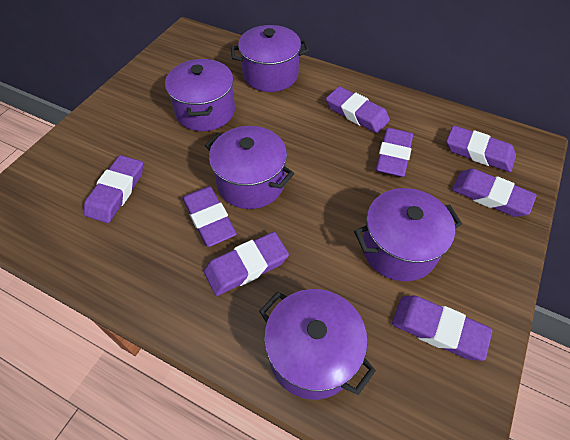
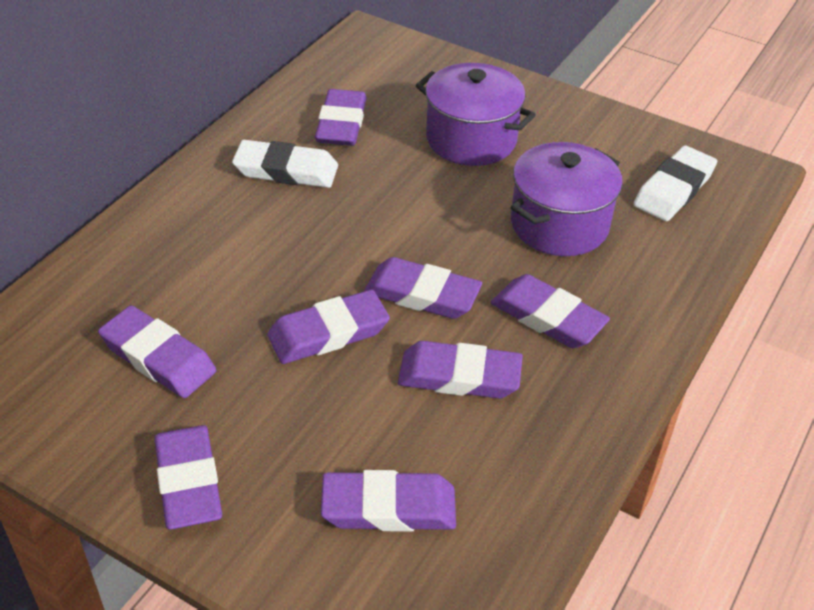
purple pot: [165,59,235,131] [205,126,294,209] [230,25,309,92] [259,289,376,400] [354,188,462,281] = 5 -> [416,63,536,166] [510,142,623,256] = 2
white eraser: none = 0 -> [232,140,338,188] [634,145,717,221] = 2

